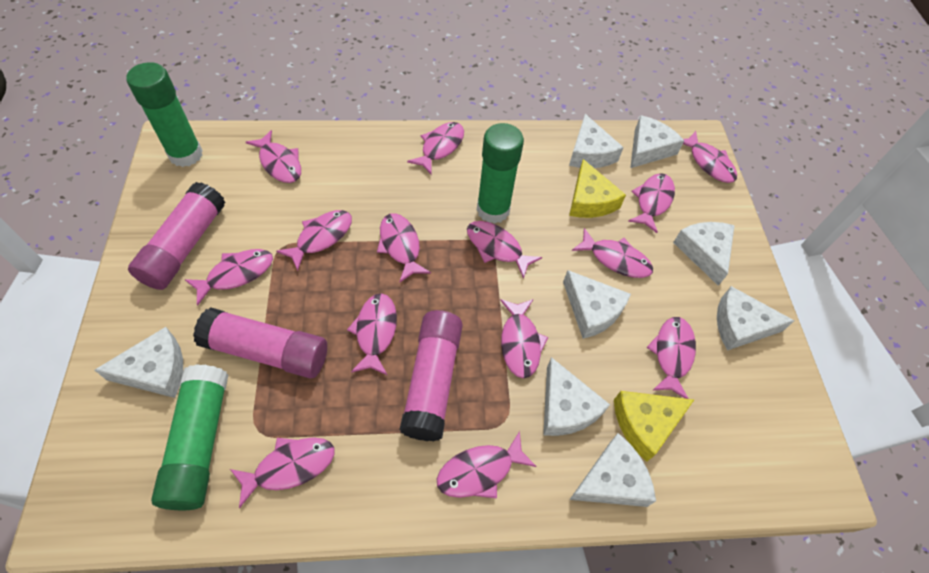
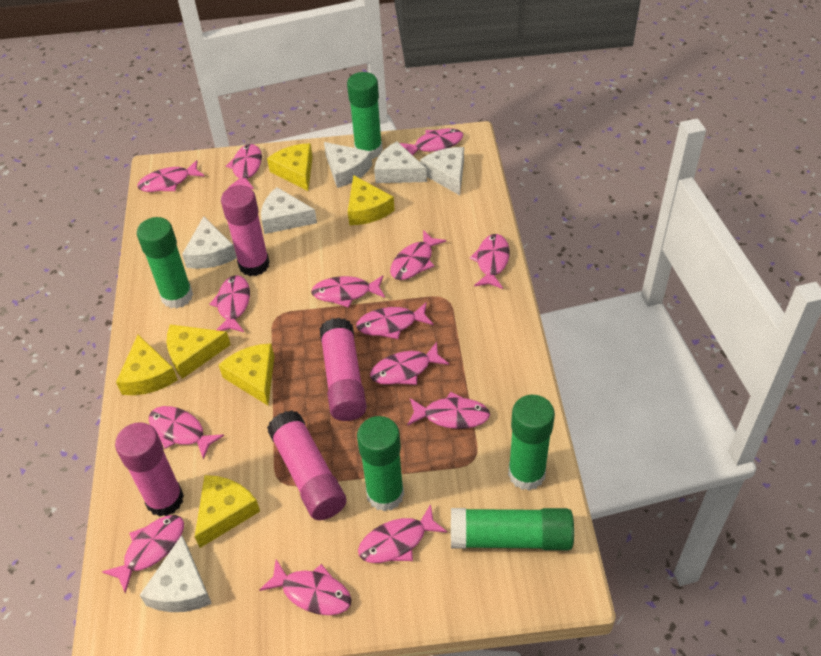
green glue stick: [127,62,203,167] [151,364,228,510] [477,123,524,224] = 3 -> [137,217,193,308] [347,72,383,159] [357,416,404,512] [451,508,574,550] [508,395,555,490] = 5
pink glue stick: [128,182,225,290] [193,307,327,378] [399,310,463,441] = 3 -> [115,422,184,517] [221,185,270,276] [267,411,346,520] [320,318,367,421] = 4
white cheese: [95,327,183,398] [543,357,610,436] [563,270,631,339] [569,114,624,168] [569,433,656,507] [630,115,684,168] [673,222,735,286] [717,286,795,351] = 8 -> [140,535,212,612] [182,216,237,269] [261,187,317,234] [324,142,372,188] [374,141,427,183] [420,147,464,195] = 6
yellow cheese: [569,159,626,218] [614,391,694,462] = 2 -> [116,335,178,395] [167,324,231,379] [195,475,260,548] [219,343,274,405] [267,143,313,191] [348,175,395,225] = 6

